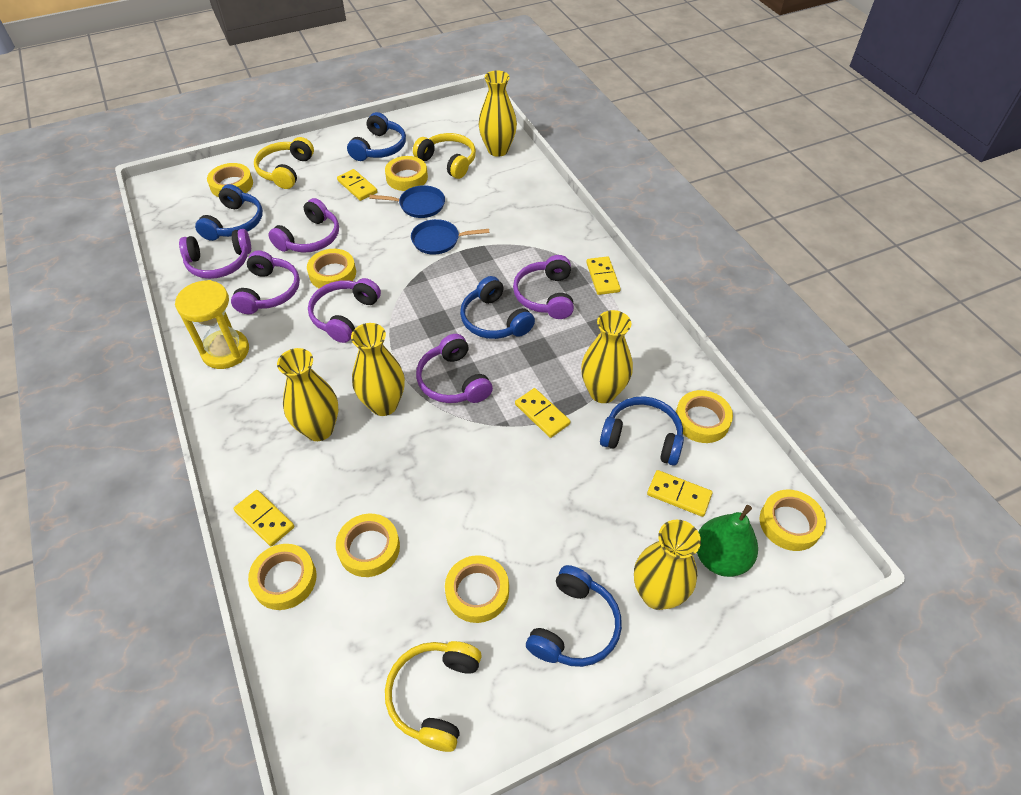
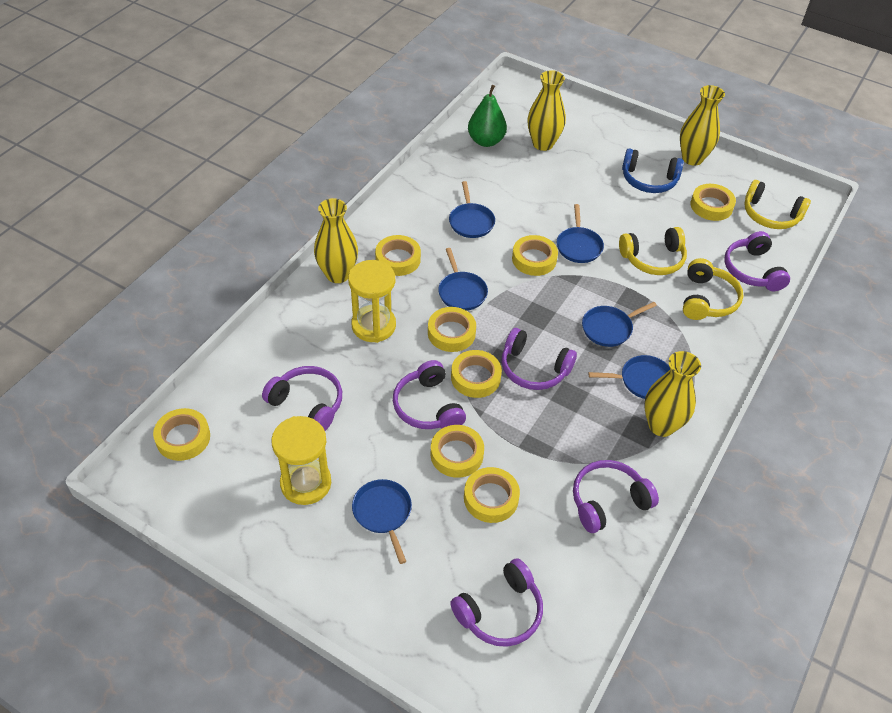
blue headphones: [195,184,263,241] [347,112,406,161] [460,276,535,339] [526,565,622,667] [600,396,684,466] = 5 -> [622,148,684,193] = 1
blue pan: [369,185,445,218] [411,219,489,255] = 2 -> [352,479,412,564] [438,248,488,311] [449,181,495,238] [557,204,604,263] [582,302,657,347] [588,355,670,399] = 6
yellow domino: [233,490,294,546] [337,169,377,201] [515,388,570,438] [586,256,621,295] [647,470,713,517] = 5 -> none = 0
yellow hourglass: [175,280,249,369] = 1 -> [271,416,331,505] [348,260,396,343] = 2
yellow vase: [277,348,338,441] [351,323,405,416] [478,70,517,157] [581,310,633,403] [634,520,701,610] = 5 -> [314,198,358,283] [527,70,566,151] [644,351,701,437] [680,85,725,165] = 4

